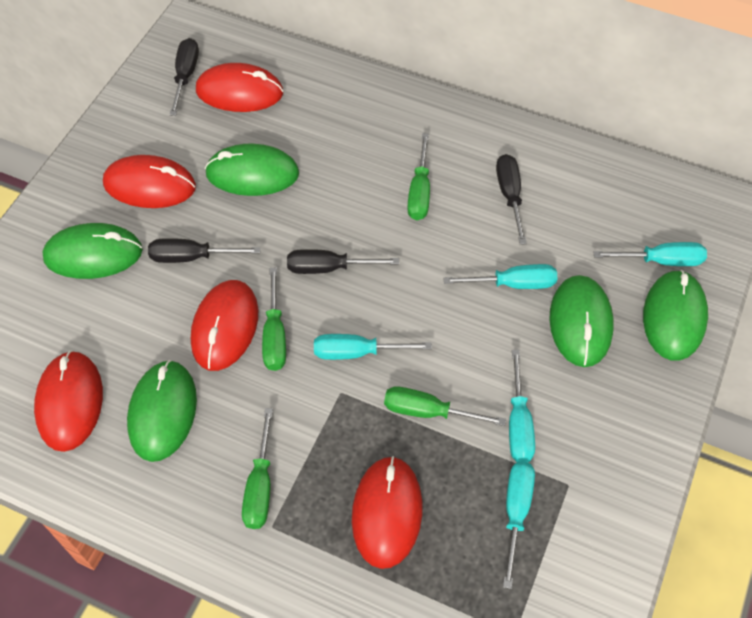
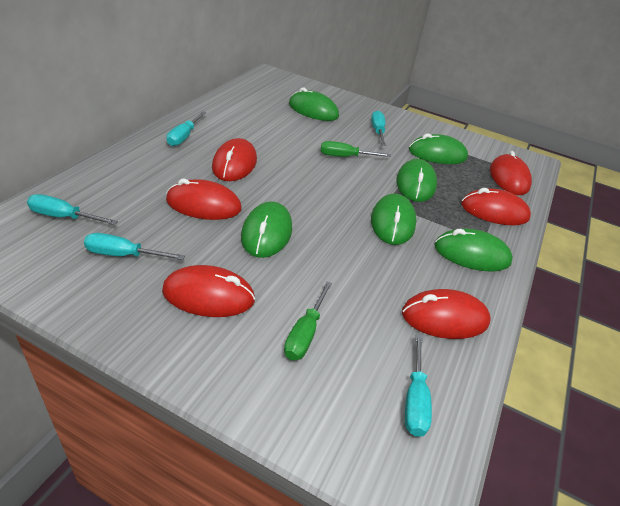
black screwdriver: [148,238,260,263] [169,38,199,116] [287,249,399,274] [496,154,527,245] = 4 -> none = 0
green mouse: [42,223,143,279] [127,360,197,462] [205,143,299,196] [549,275,614,367] [643,270,708,361] = 5 -> [241,201,292,258] [289,87,339,121] [371,193,417,245] [396,159,437,202] [409,133,468,164] [434,228,513,272] = 6
green screwdriver: [242,408,273,529] [262,267,286,371] [384,387,506,426] [407,133,430,220] = 4 -> [284,281,332,360] [321,141,391,157] = 2
red mouse: [34,351,103,452] [103,155,196,208] [191,280,258,371] [196,63,283,112] [352,456,422,569] = 5 -> [162,265,255,317] [166,179,242,220] [212,138,257,181] [402,289,491,339] [461,188,531,225] [490,151,532,195] = 6

